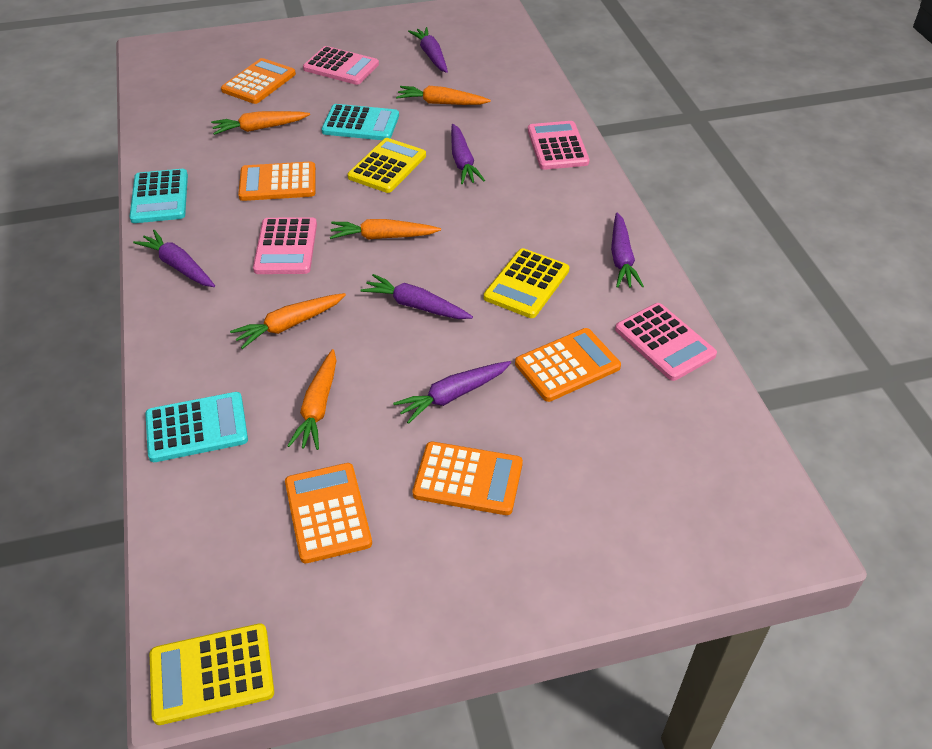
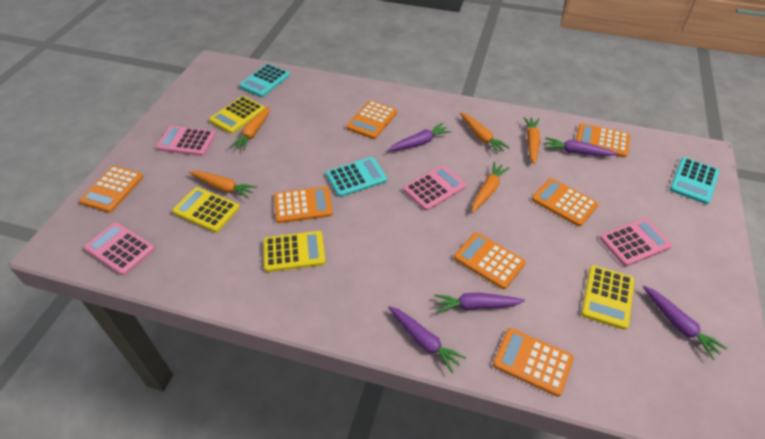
orange calculator: [221,58,296,104] [238,161,316,201] [285,463,372,563] [412,442,523,515] [515,328,621,402] = 5 -> [79,166,143,213] [274,186,333,223] [347,101,397,139] [454,233,526,289] [493,328,574,397] [532,178,598,227] [576,123,630,158] = 7
purple carrot: [133,230,215,287] [360,274,473,319] [393,361,511,424] [408,27,448,73] [451,124,485,184] [611,213,644,288] = 6 -> [388,123,451,151] [388,306,466,373] [434,293,525,313] [544,137,618,156] [643,286,727,360] = 5
yellow calculator: [150,623,274,725] [348,138,426,193] [484,248,569,318] = 3 -> [172,187,239,232] [209,96,265,134] [263,231,326,272] [581,265,634,330] = 4

